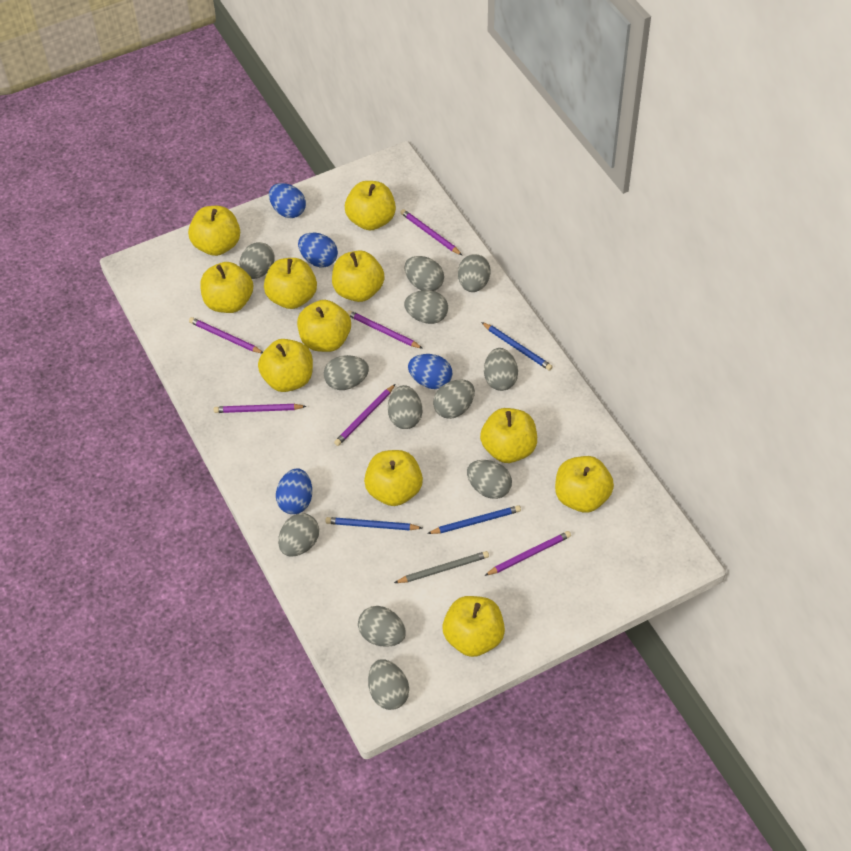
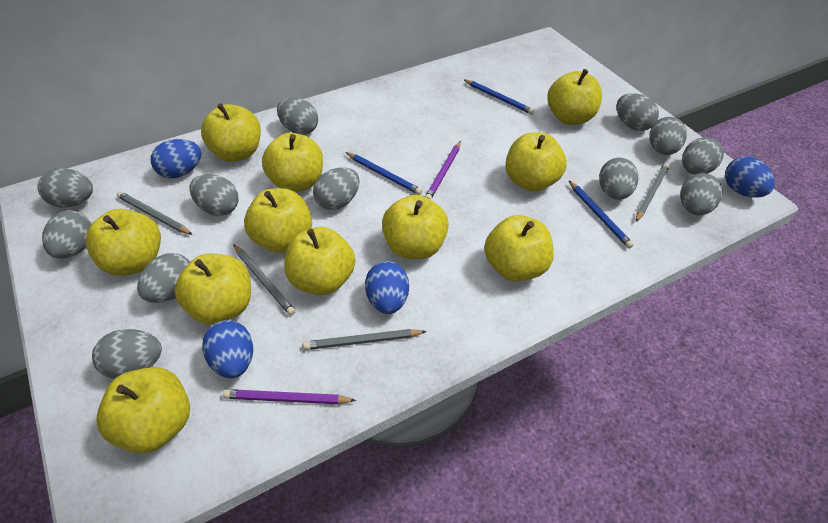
grey pencil: [394,551,489,583] = 1 -> [117,191,193,235] [233,244,296,316] [303,329,427,350] [636,163,670,222] = 4
purple pencil: [189,317,263,353] [214,404,307,413] [334,384,395,446] [347,310,423,349] [400,209,462,255] [484,531,571,576] = 6 -> [223,389,356,404] [425,141,461,200] = 2

